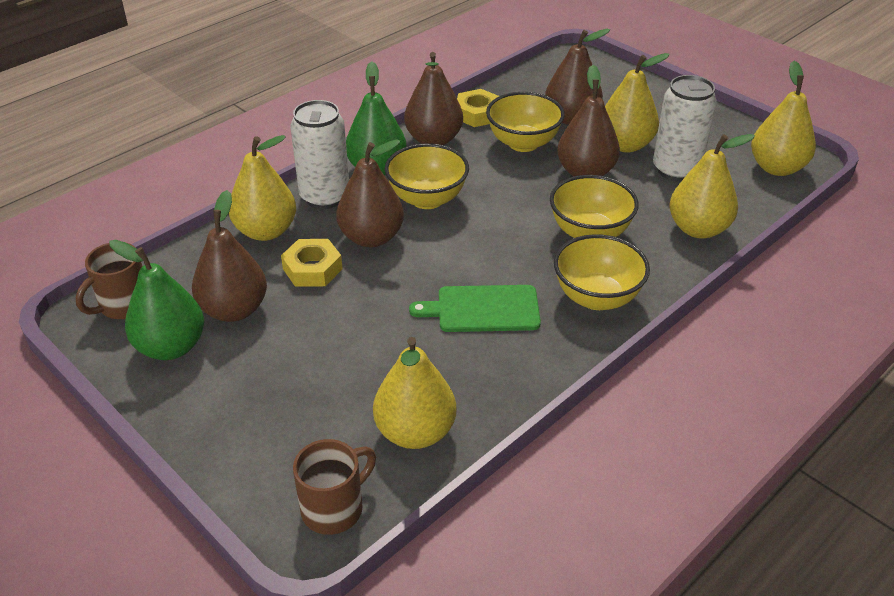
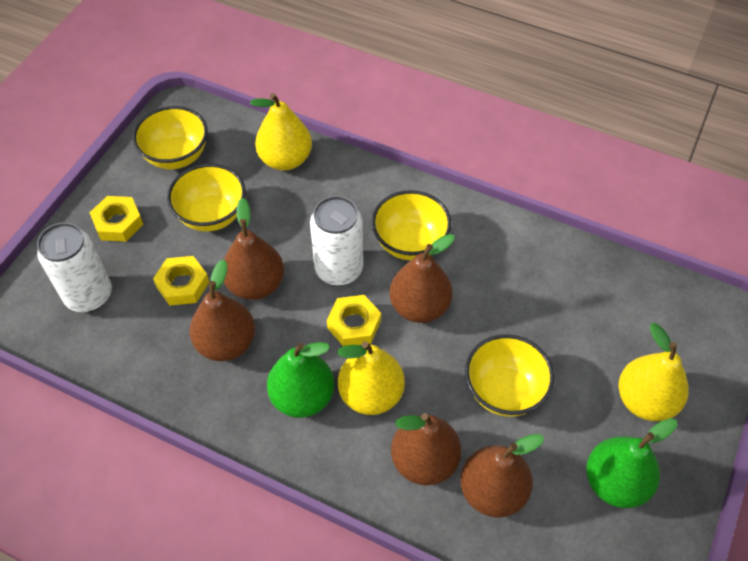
brown mug: [76,243,142,319] [293,439,376,535] = 2 -> none = 0
green cutting board: [409,285,541,332] = 1 -> none = 0
yellow nut: [281,239,343,286] [457,89,499,127] = 2 -> [90,196,143,242] [153,256,209,306] [327,295,381,346] = 3
yellow pear: [229,135,296,241] [373,337,456,449] [605,53,670,152] [670,134,755,239] [751,61,816,176] = 5 -> [250,93,312,171] [337,341,405,415] [619,323,689,421] = 3

